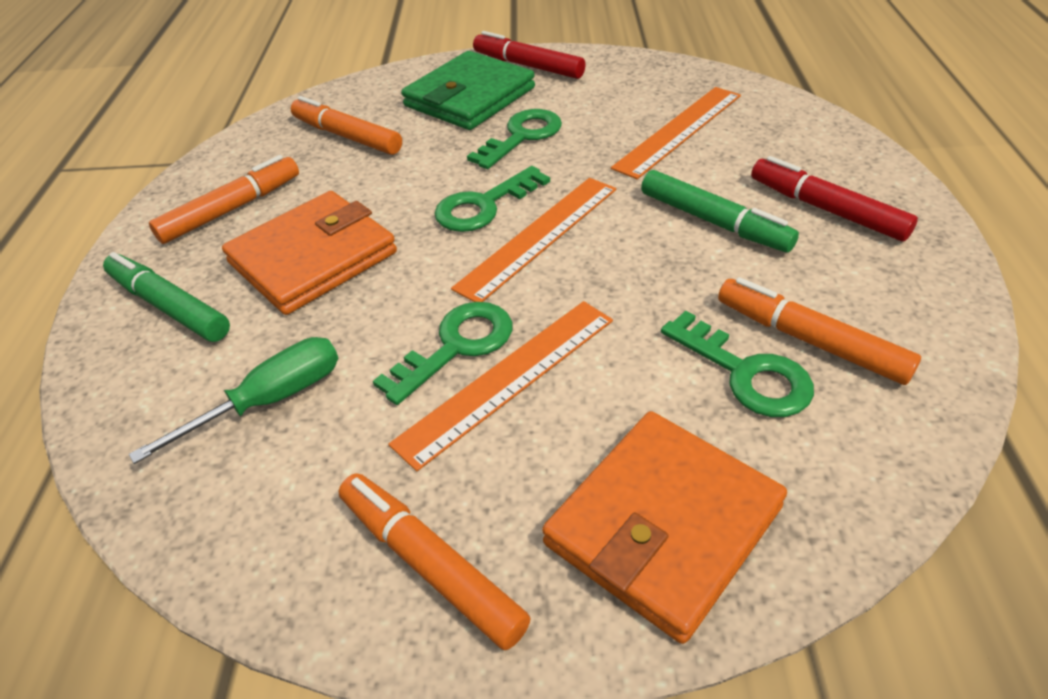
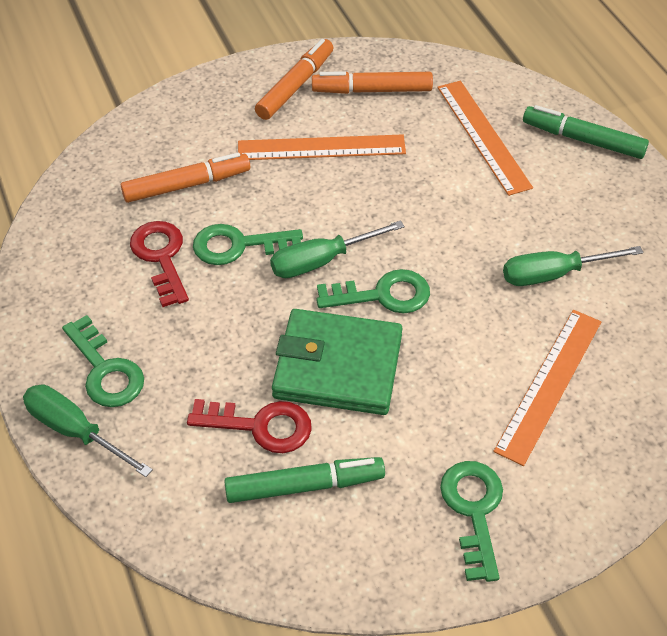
green screwdriver: [129,337,339,464] = 1 -> [23,385,153,477] [270,220,405,278] [503,246,644,286] = 3
orange marker: [149,155,299,244] [291,96,402,155] [339,473,531,650] [718,277,921,385] = 4 -> [121,152,250,203] [255,39,333,120] [312,71,433,94] = 3
orange wallet: [222,191,397,315] [542,411,787,644] = 2 -> none = 0
red key: none = 0 -> [130,221,189,307] [187,399,312,453] = 2
red marker: [473,31,586,79] [751,156,918,241] = 2 -> none = 0

